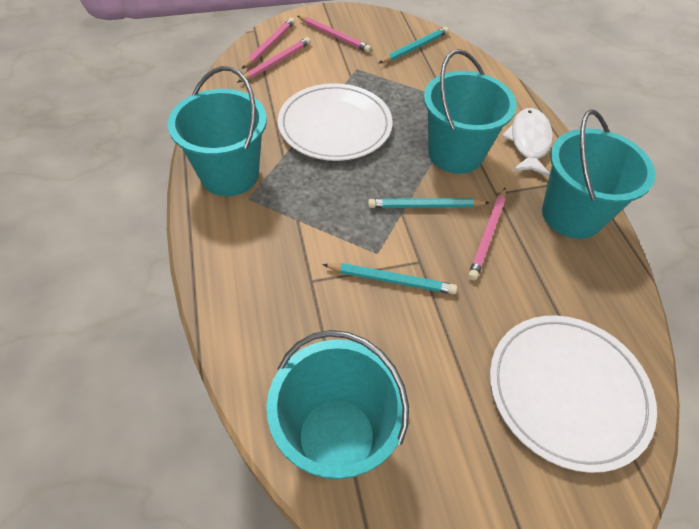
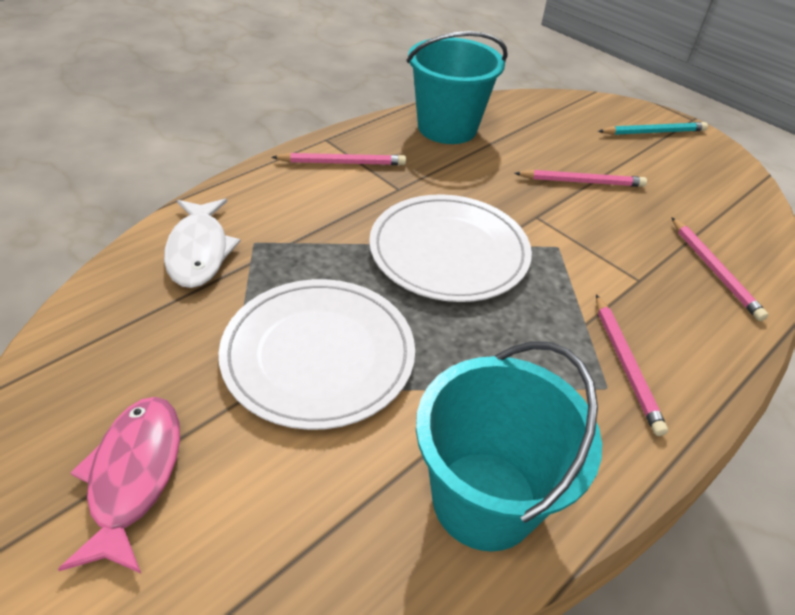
pink fish: none = 0 -> [58,397,180,573] = 1
turquoise bucket: [168,66,267,196] [266,330,409,479] [424,49,517,174] [542,109,655,239] = 4 -> [407,31,508,144] [416,341,602,552] = 2
turquoise pencil: [322,263,457,294] [368,198,490,208] [379,27,449,63] = 3 -> [598,122,708,135] = 1

